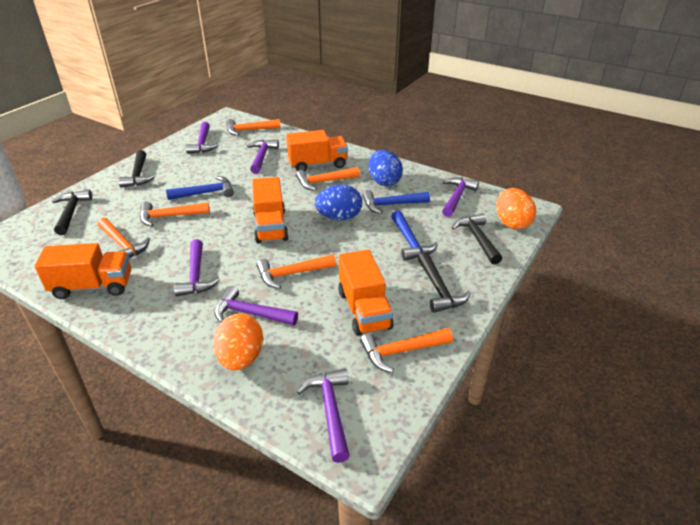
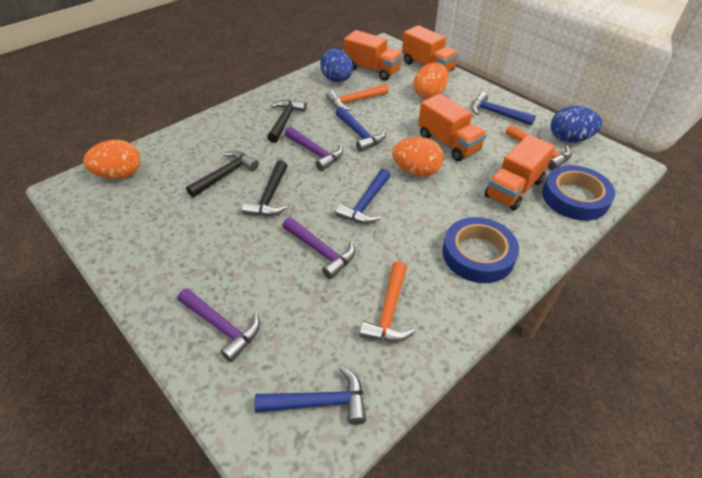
black hammer: [52,190,92,235] [118,150,155,188] [418,252,470,313] [452,213,502,264] = 4 -> [186,151,259,197] [242,160,288,216] [267,100,307,143] = 3
blue hammer: [166,176,234,200] [362,190,430,214] [391,210,438,261] = 3 -> [254,366,366,425] [335,169,391,224] [336,107,386,152] [471,92,536,126] = 4
blue tape: none = 0 -> [443,217,519,283] [542,165,615,221] = 2
orange egg: [213,313,263,370] [497,188,536,230] = 2 -> [83,140,140,179] [392,137,444,176] [414,62,449,99] = 3
orange hammer: [97,218,150,258] [140,202,210,226] [226,119,281,136] [256,254,336,289] [296,167,360,190] [360,328,453,373] = 6 -> [326,84,389,111] [359,261,415,342] [506,124,572,170] = 3
purple hammer: [174,239,220,297] [186,122,219,154] [214,286,298,325] [247,140,279,174] [297,369,350,463] [442,177,479,217] = 6 -> [178,288,260,362] [282,217,355,279] [285,127,343,171] = 3

